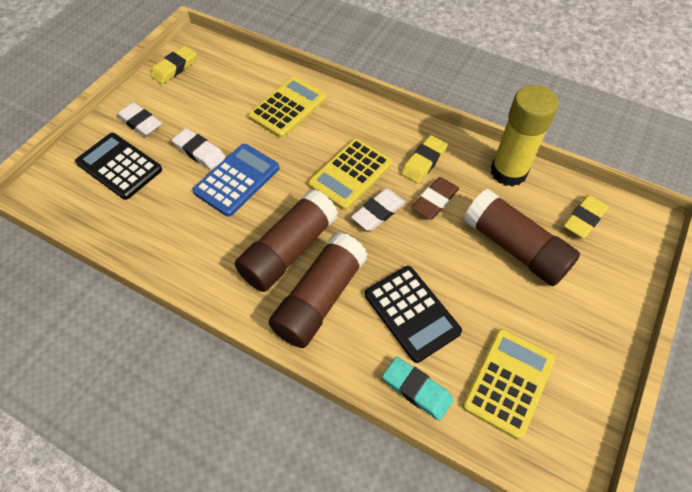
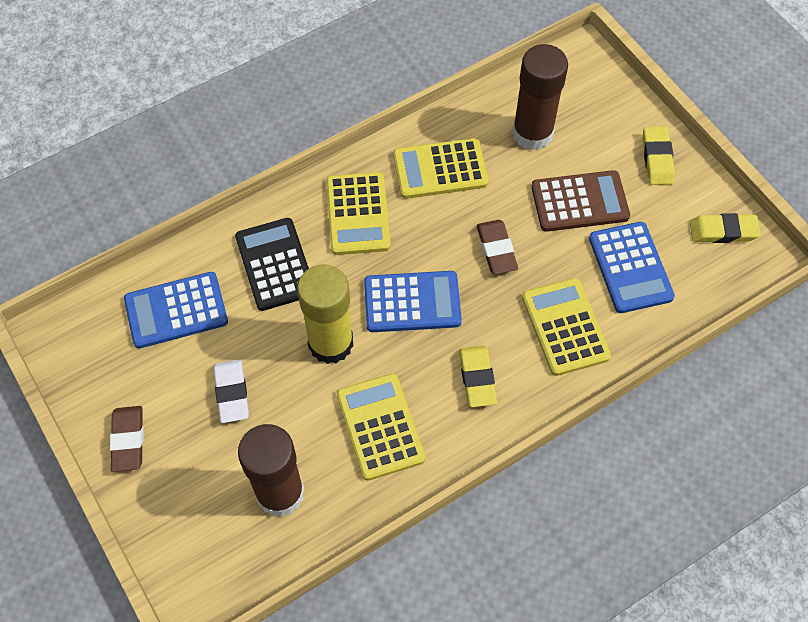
black calculator: [75,133,162,200] [365,266,462,363] = 2 -> [235,218,309,311] = 1
blue calculator: [192,144,279,217] = 1 -> [124,272,228,349] [364,271,462,332] [589,222,675,313] = 3
brown calculator: none = 0 -> [531,170,630,232] = 1
brown eraser: [411,177,459,220] = 1 -> [110,406,143,472] [477,220,518,274] = 2
brown glue stick: [235,189,338,292] [269,232,368,348] [464,189,580,286] = 3 -> [238,424,304,517] [512,44,568,150] = 2
turquoise eraser: [382,357,453,421] = 1 -> none = 0
white eraser: [117,102,162,137] [172,128,226,170] [351,189,405,231] = 3 -> [214,359,249,423] = 1
yellow calculator: [248,77,327,138] [308,139,392,210] [462,329,555,440] = 3 -> [326,172,391,255] [337,373,425,481] [393,138,488,199] [522,278,611,376] = 4

